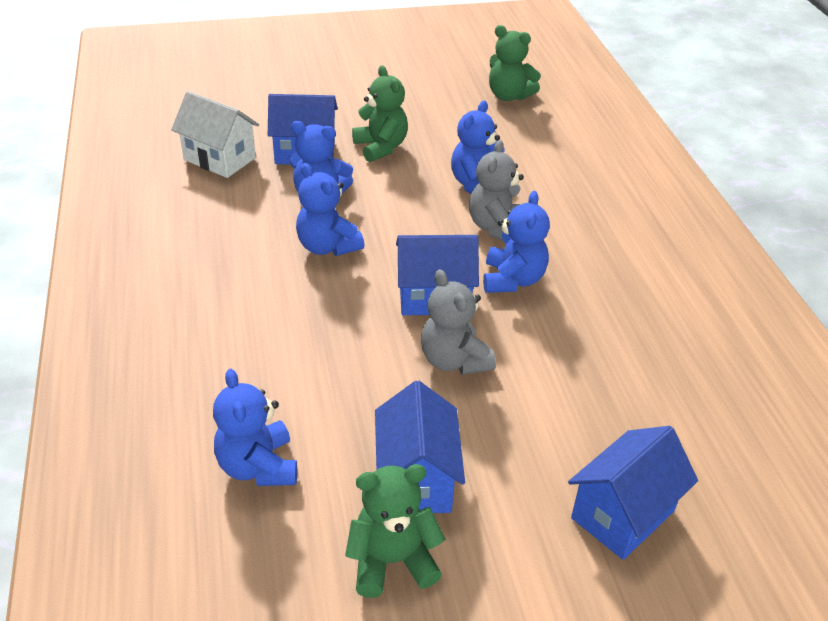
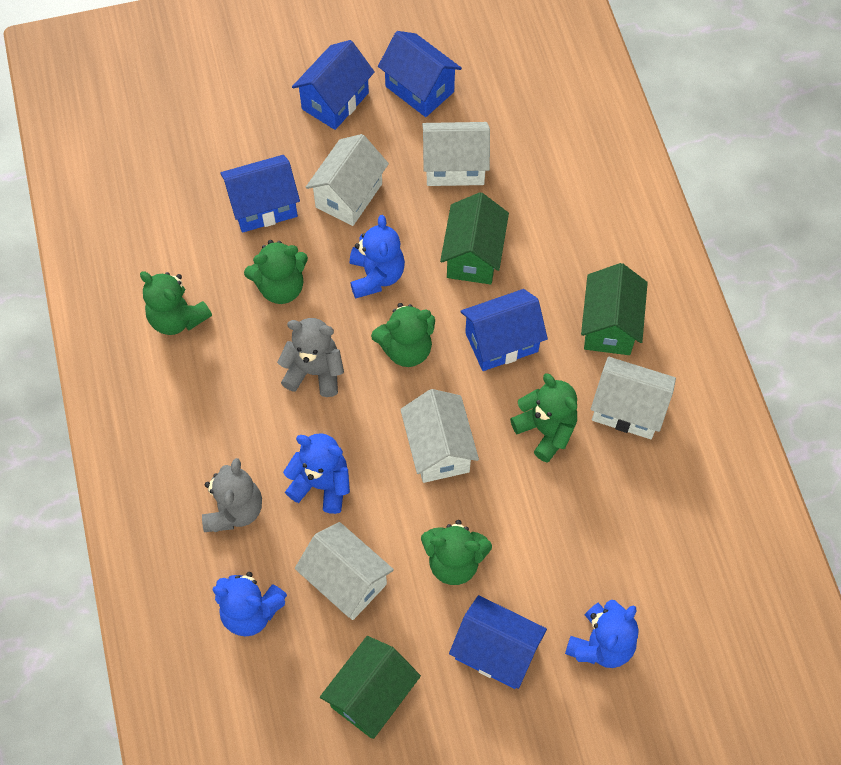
blue house: [268,94,338,164] [375,381,465,513] [396,235,479,315] [568,426,698,560] = 4 -> [220,155,300,233] [292,40,375,130] [378,31,462,117] [449,595,547,689] [461,289,548,371] = 5
blue teddy bear: [213,369,297,486] [290,121,353,193] [296,163,365,256] [451,100,505,194] [483,191,550,293] = 5 -> [212,572,287,637] [283,433,350,514] [350,215,405,299] [565,600,638,668] = 4
green house: none = 0 -> [320,636,421,739] [440,192,509,285] [581,263,648,355] = 3
green teddy bear: [345,464,445,598] [352,65,408,162] [489,25,541,101] = 3 -> [140,272,212,335] [244,240,308,304] [371,303,435,367] [421,520,492,585] [510,373,577,462] = 5
white house: [171,91,259,178] = 1 -> [295,522,394,620] [306,134,389,226] [400,389,479,483] [422,122,490,186] [591,357,676,439] = 5

